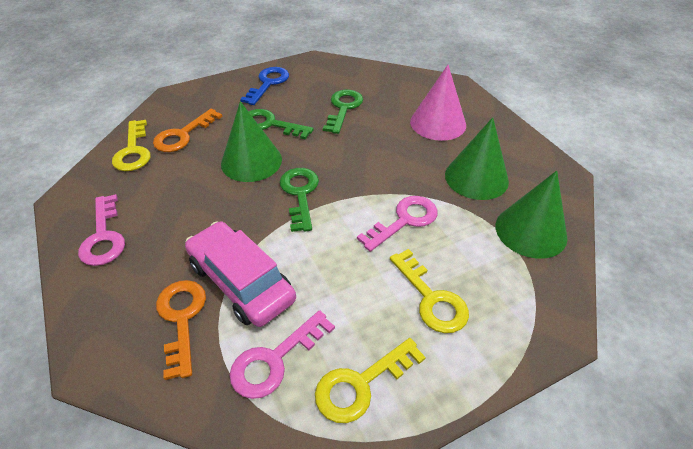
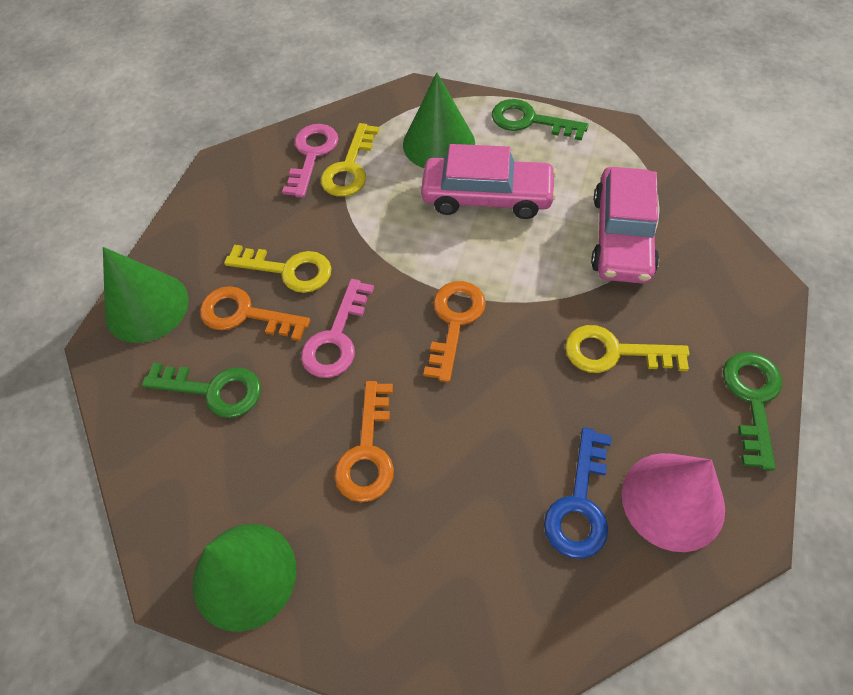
orange key: [153,108,222,152] [156,280,206,380] = 2 -> [200,286,310,341] [334,381,394,502] [423,281,486,382] = 3
pink car: [185,221,296,327] = 1 -> [421,144,557,219] [591,167,659,284] = 2
pink key: [78,194,125,266] [230,310,335,399] [357,196,438,252] = 3 -> [282,124,338,198] [301,279,374,378] = 2

